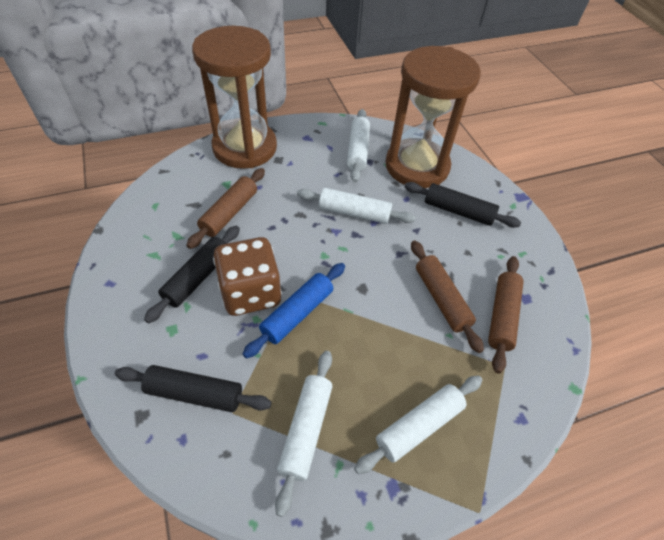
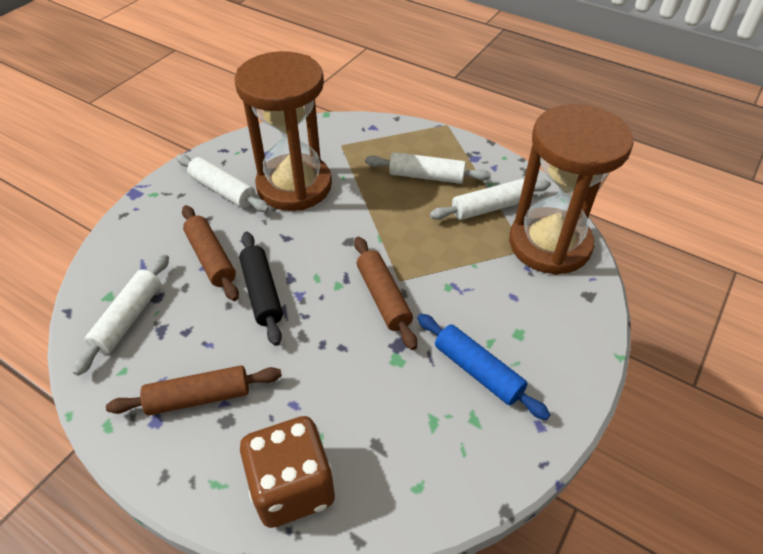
black rolling pin: [115,365,272,412] [144,226,240,323] [405,182,521,228] = 3 -> [239,232,283,346] = 1

